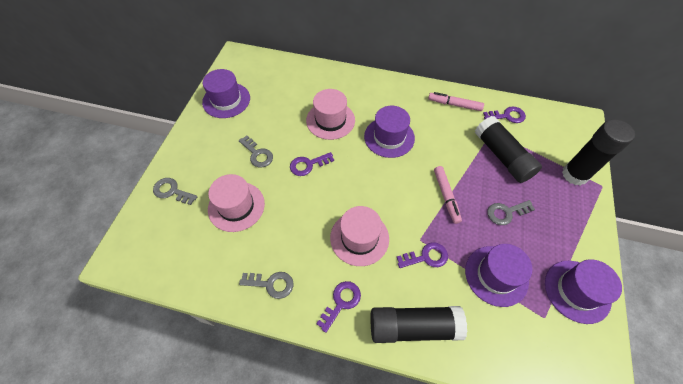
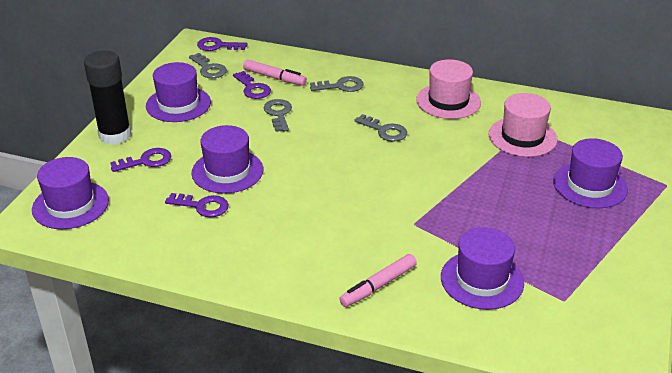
black glue stick: [370,306,467,343] [475,116,542,183] [562,119,635,186] = 3 -> [84,50,131,145] = 1
pink hat: [208,174,265,232] [306,89,355,140] [330,206,389,266] = 3 -> [416,59,481,119] [489,93,558,157] = 2
purple hat: [202,69,250,118] [364,106,415,158] [465,244,532,307] [545,259,622,324] = 4 -> [32,157,109,229] [146,62,211,122] [191,125,263,194] [441,227,524,310] [553,138,628,208] = 5

